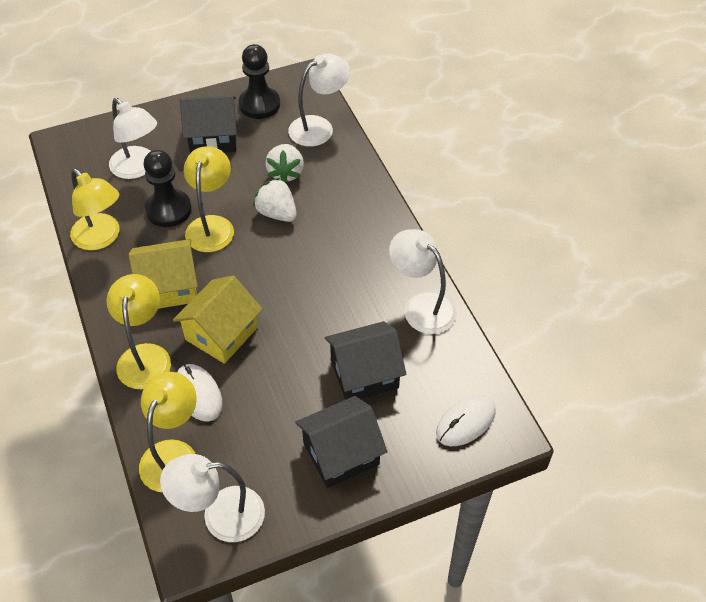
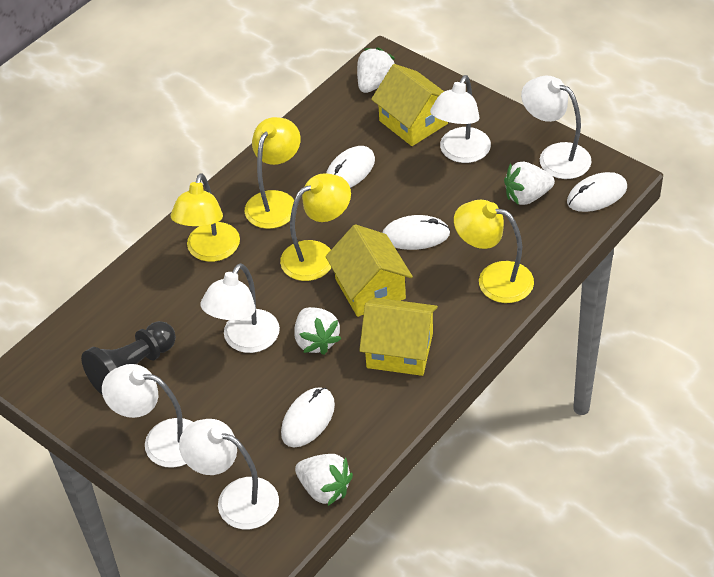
black house: [180,95,237,153] [295,396,387,488] [325,321,406,400] = 3 -> none = 0
black pawn: [143,150,192,227] [239,44,280,119] = 2 -> [81,321,176,395] = 1
white lamp: [109,98,157,179] [160,454,265,542] [288,53,350,147] [389,229,457,334] = 4 -> [102,364,192,468] [179,419,279,529] [200,263,280,353] [430,75,491,163] [521,76,592,179] = 5
white mouse: [177,364,222,422] [436,395,496,446] = 2 -> [281,387,335,447] [326,146,375,188] [383,215,450,250] [567,172,627,212] = 4
white strawberry: [253,178,297,222] [265,144,304,183] = 2 -> [294,307,341,355] [295,454,353,506] [357,47,395,93] [504,162,555,205] = 4
yellow house: [129,239,198,309] [173,276,262,364] = 2 -> [325,224,413,317] [359,297,438,376] [371,64,448,146] = 3

